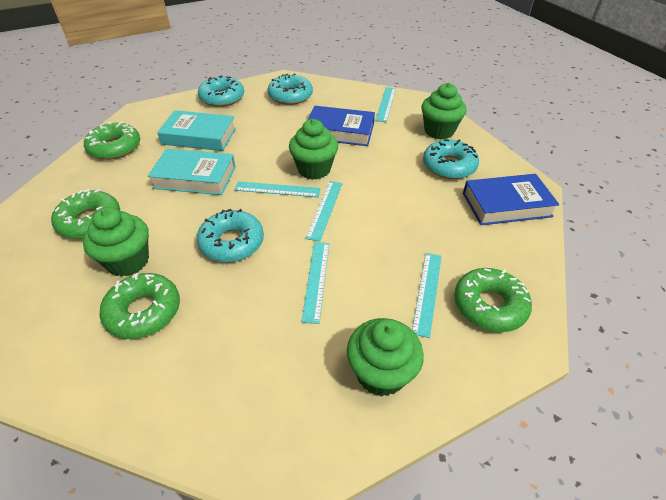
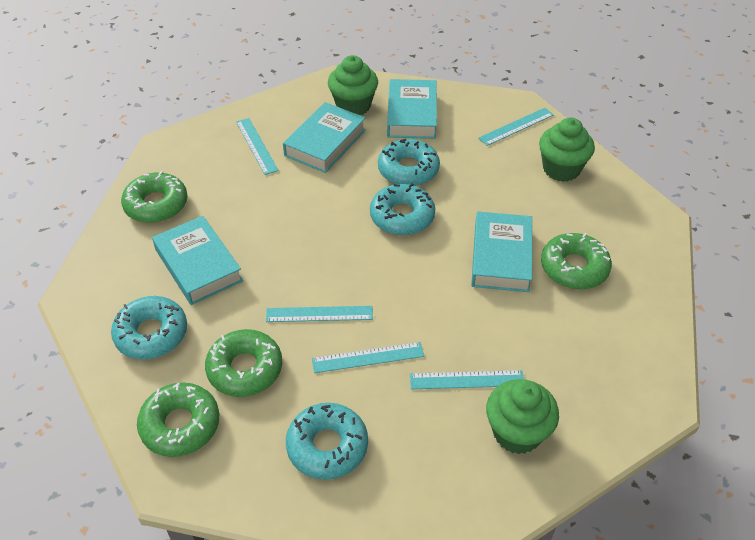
blue book: [308,106,375,146] [463,174,560,225] = 2 -> none = 0
green cupcake: [83,207,149,277] [289,119,338,180] [347,318,424,397] [421,83,467,139] = 4 -> [328,55,378,115] [486,379,559,454] [539,118,595,182] = 3
turquoise book: [148,149,236,195] [157,110,236,151] = 2 -> [152,216,243,305] [283,102,366,173] [387,79,437,139] [471,212,532,292] = 4

